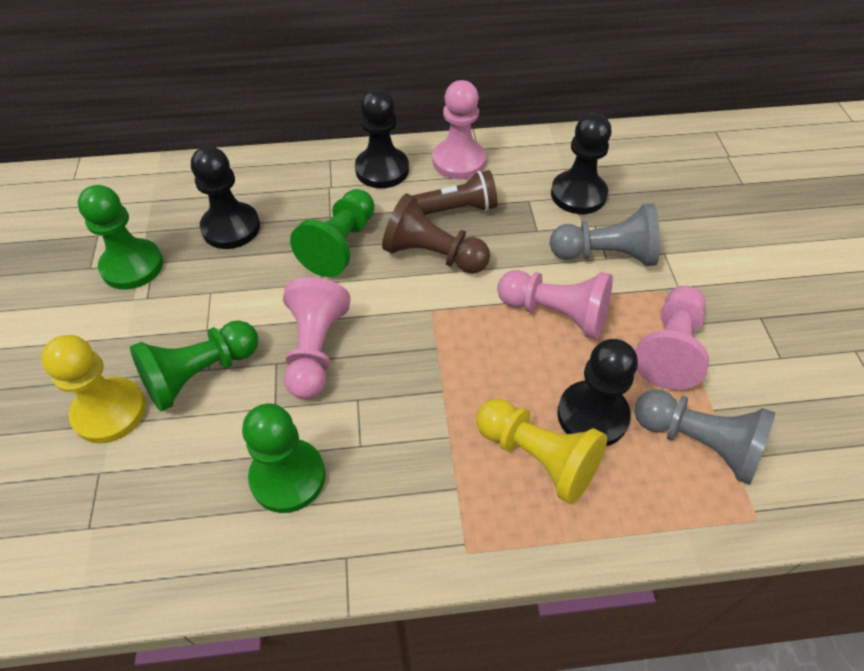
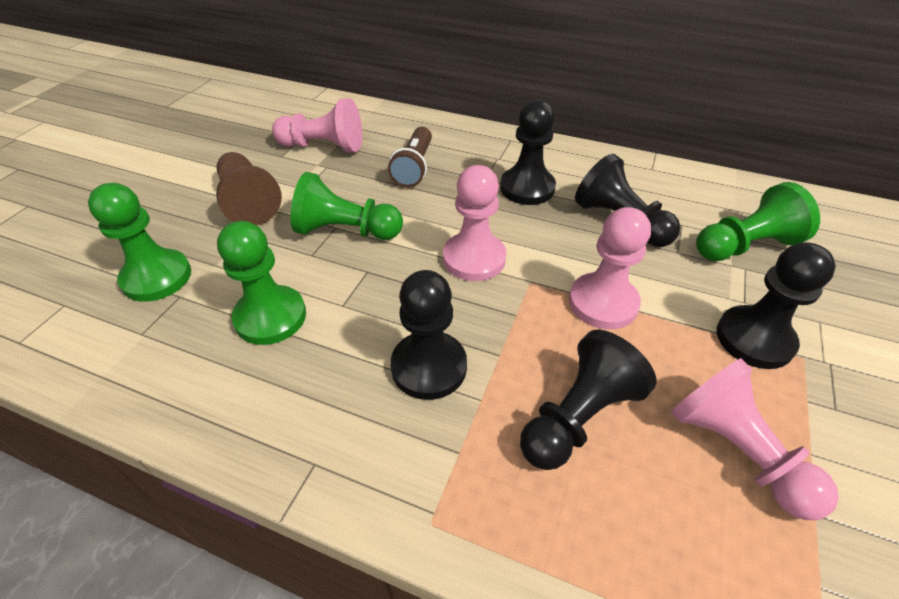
black pawn: [191,146,260,249] [355,89,409,188] [551,113,611,214] [557,339,638,446] = 4 -> [390,270,467,400] [500,99,556,205] [520,330,656,470] [575,154,680,247] [717,242,836,369] = 5
grey pawn: [549,203,660,266] [634,389,776,485] = 2 -> none = 0
yellow pawn: [41,335,146,444] [476,398,607,504] = 2 -> none = 0

